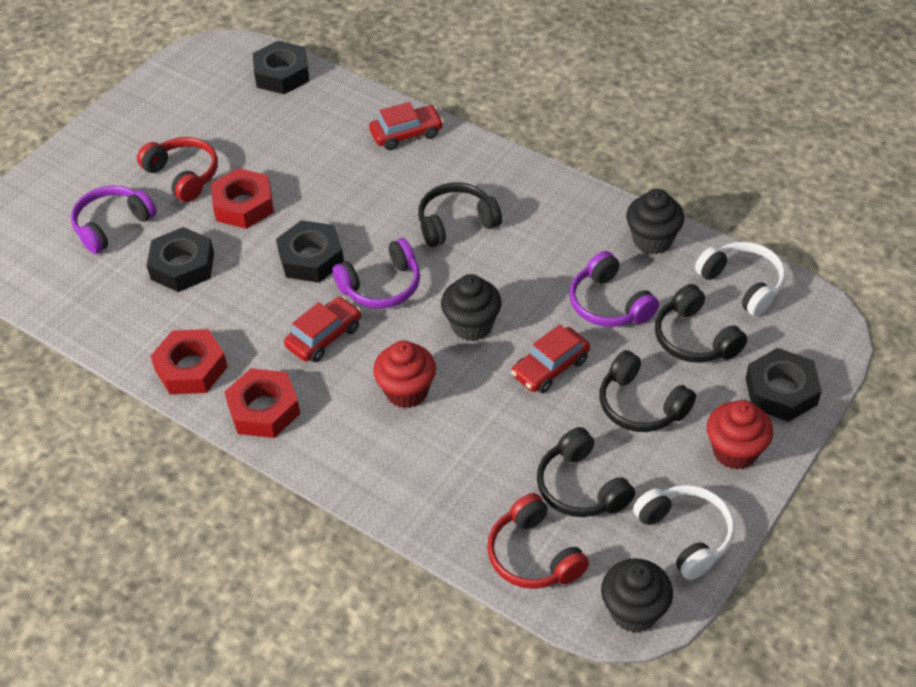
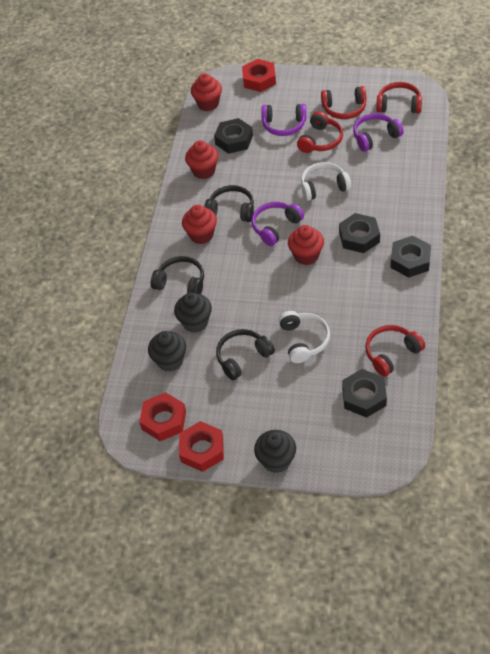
black headphones: [418,182,502,247] [537,427,635,517] [599,350,696,432] [655,284,747,363] = 4 -> [151,256,204,294] [204,185,254,222] [216,329,275,381] = 3
red car: [284,297,361,362] [369,102,444,150] [511,324,590,393] = 3 -> none = 0
red cupcake: [373,340,436,408] [707,400,773,469] = 2 -> [182,205,217,244] [185,140,218,179] [191,73,222,111] [288,225,324,265] = 4
red headphones: [137,137,218,202] [487,493,589,589] = 2 -> [297,111,343,153] [321,86,366,119] [365,325,425,377] [376,82,422,113] = 4

